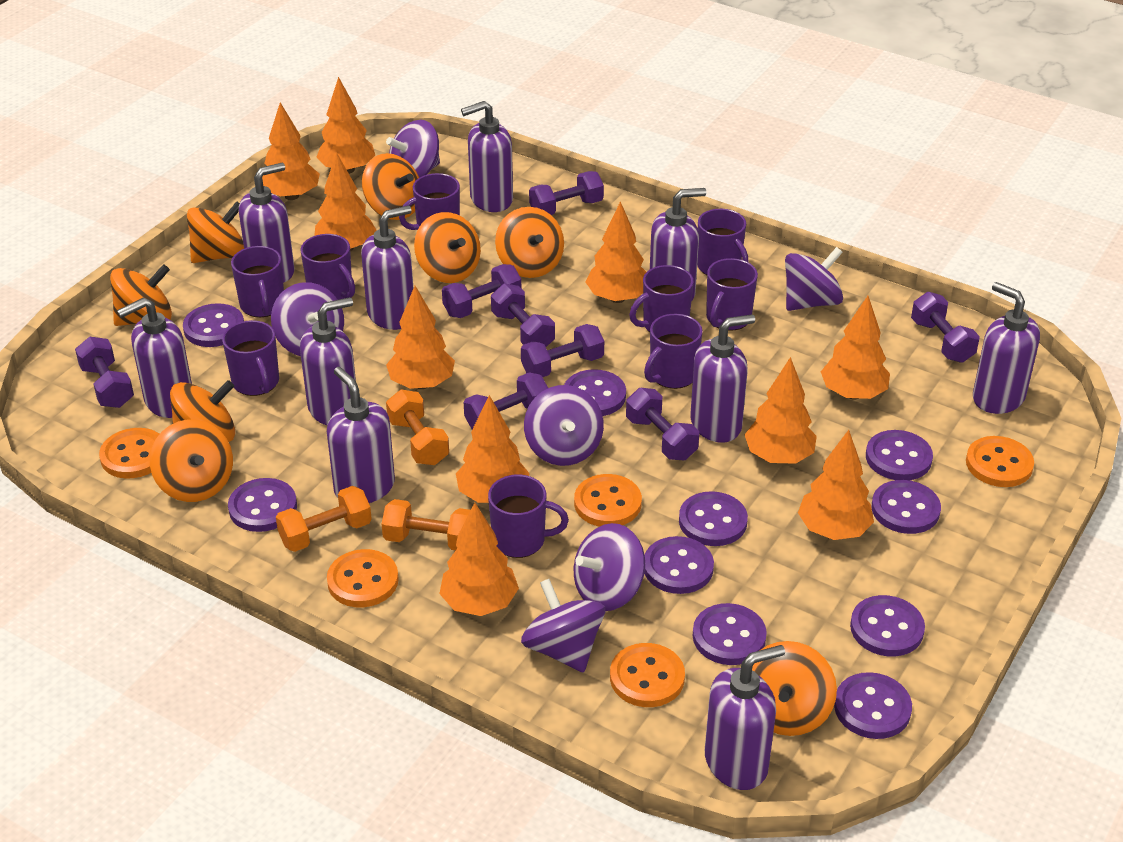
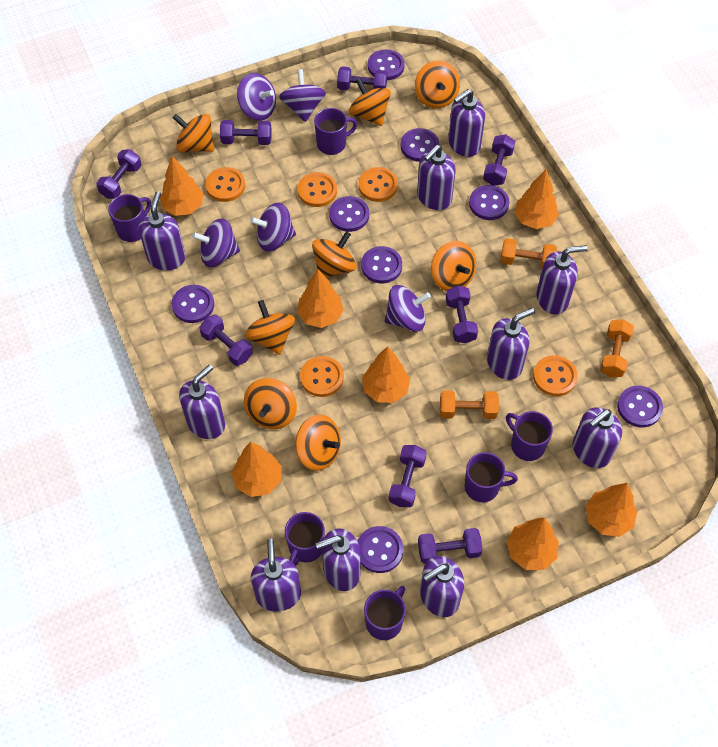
orange tree: [262,102,320,200] [314,152,376,251] [316,77,375,174] [386,286,455,389] [439,503,519,616] [456,395,530,503] [586,201,646,303] [744,357,817,464] [798,430,874,540] [821,296,890,400] = 10 -> [160,156,203,216] [232,442,282,497] [297,269,344,328] [362,346,410,403] [507,518,559,570] [514,169,559,229] [586,483,637,537] = 7
purple button: [183,303,244,347] [228,478,297,532] [564,369,626,416] [644,536,714,594] [679,491,748,546] [693,603,767,665] [834,672,912,739] [850,595,925,657] [866,430,933,480] [871,480,941,534] = 10 -> [172,285,214,323] [329,196,369,232] [357,526,403,573] [361,246,402,283] [368,49,405,80] [401,128,439,162] [469,185,509,220] [617,386,663,428] = 8
purple mug: [222,320,279,396] [231,246,284,317] [300,234,355,300] [399,173,460,230] [488,475,569,558] [629,265,694,332] [644,314,703,389] [697,209,749,275] [706,258,758,331] = 9 -> [108,194,151,242] [285,512,325,566] [314,108,357,155] [364,586,406,640] [464,452,518,502] [506,411,553,461] = 6
purple spinning top: [271,282,344,356] [386,120,440,178] [521,579,605,673] [524,385,604,466] [574,523,645,611] [785,247,843,311] = 6 -> [192,218,240,267] [237,73,276,121] [250,203,296,252] [279,69,326,122] [385,285,431,332] = 5

